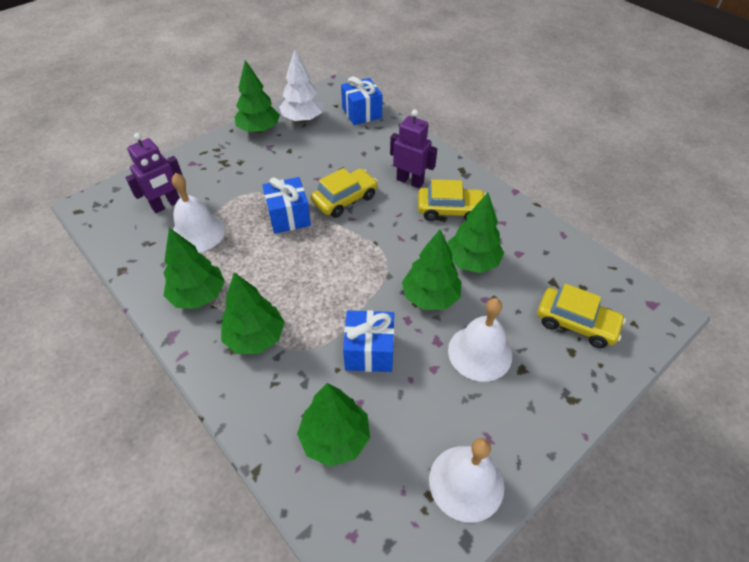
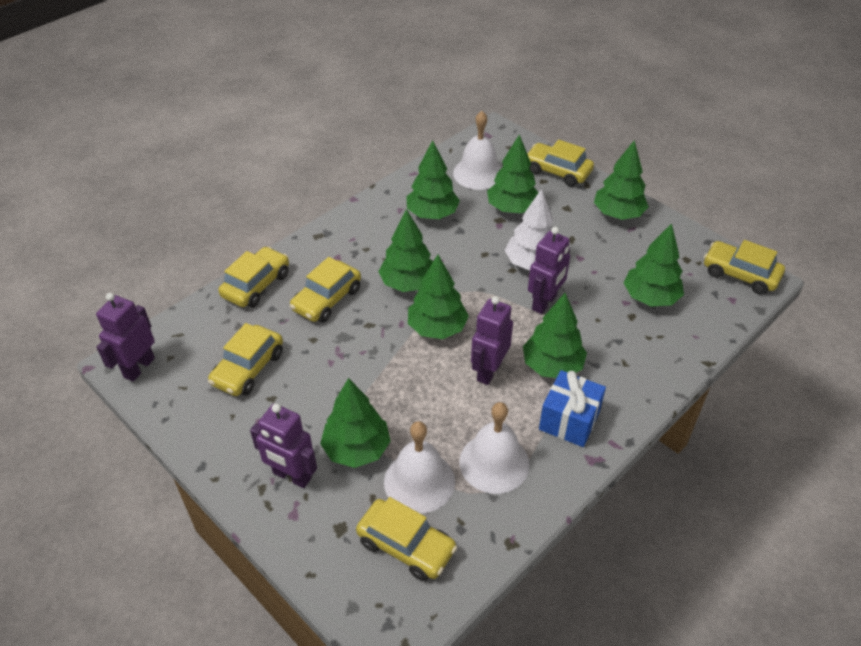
blue gift: [262,177,311,234] [341,76,382,125] [343,310,394,372] = 3 -> [539,370,606,447] = 1
green tree: [164,228,225,309] [221,272,285,354] [234,60,280,133] [297,383,370,467] [402,229,462,310] [448,193,504,273] = 6 -> [320,378,390,468] [378,209,433,292] [406,140,460,219] [408,255,469,339] [487,135,539,213] [523,293,587,378] [594,140,649,220] [624,223,684,307] = 8
purple robot: [125,133,183,213] [390,110,437,189] = 2 -> [96,293,155,382] [250,403,317,488] [471,296,513,385] [528,227,570,314] = 4
yellow car: [311,168,378,218] [418,179,486,221] [537,284,626,348] = 3 -> [208,323,283,396] [218,246,289,308] [290,257,361,323] [356,497,457,581] [527,140,594,187] [704,240,785,294] = 6

